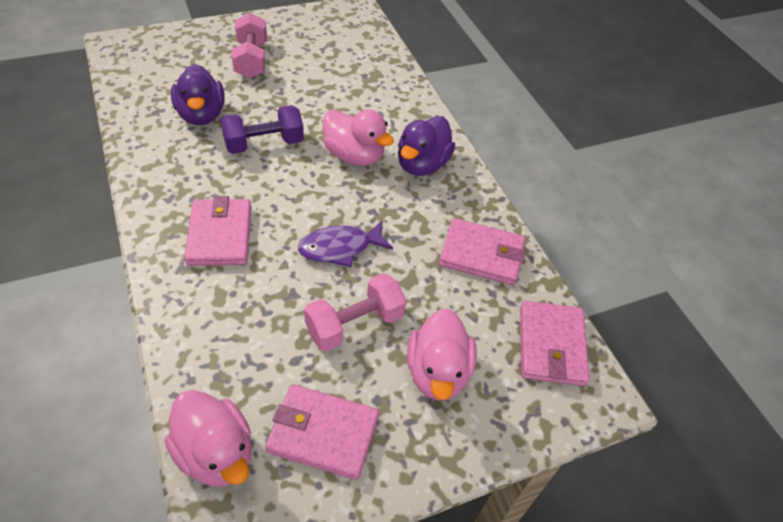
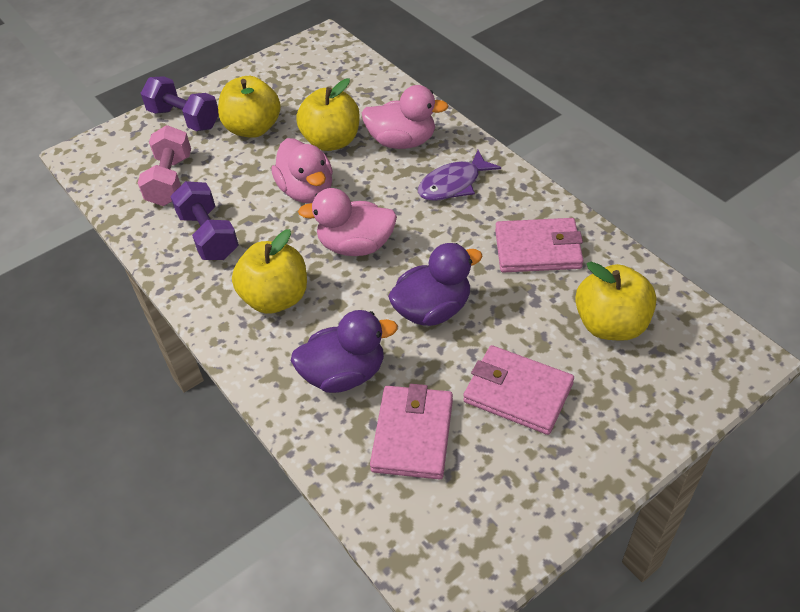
pink dumbbell: [231,13,267,79] [304,273,406,351] = 2 -> [138,125,191,206] = 1
pink wallet: [184,196,251,266] [265,384,379,480] [439,218,525,285] [520,301,590,386] = 4 -> [370,384,453,480] [463,345,574,435] [495,218,583,273] = 3
purple dumbbell: [220,105,304,154] = 1 -> [141,76,219,131] [170,181,239,260] = 2
yellow apple: none = 0 -> [218,76,281,138] [232,229,307,314] [296,78,360,151] [575,262,657,341] = 4

